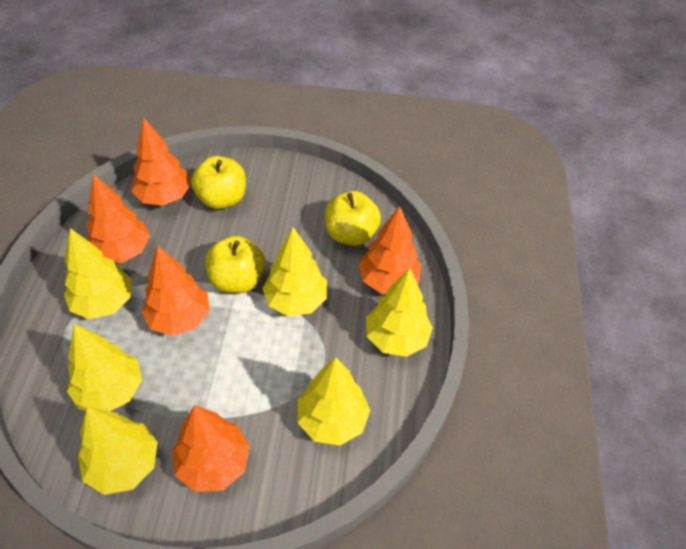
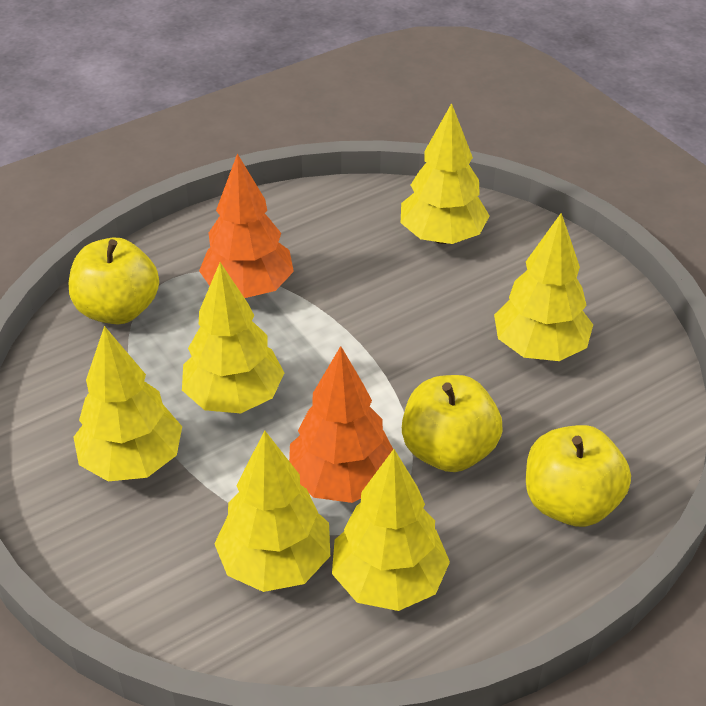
orange tree: [86,173,150,263] [131,117,191,206] [142,245,210,336] [172,405,250,492] [358,206,421,294] = 5 -> [199,153,294,298] [289,346,393,503] = 2

